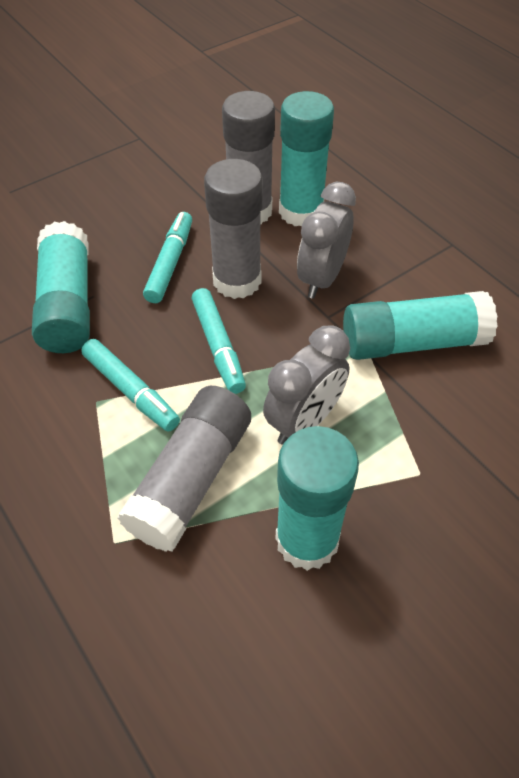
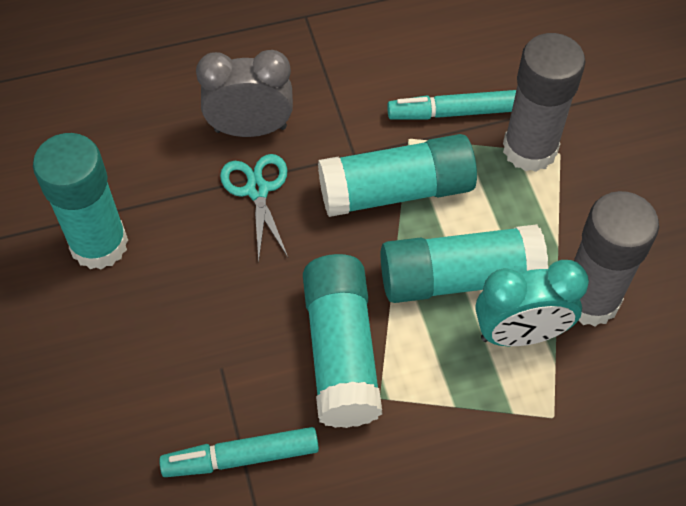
grey clock: [263,325,350,445] [297,182,356,299] = 2 -> [196,50,293,137] = 1
grey glue stick: [117,386,251,552] [204,159,263,299] [222,91,275,225] = 3 -> [503,33,585,172] [574,191,659,327] = 2
turquoise clock: none = 0 -> [475,260,589,346] = 1
turquoise marker: [81,339,180,432] [143,212,192,303] [191,288,246,394] = 3 -> [159,427,319,477] [387,90,516,120] = 2
turquoise scissors: none = 0 -> [220,154,288,263] = 1

